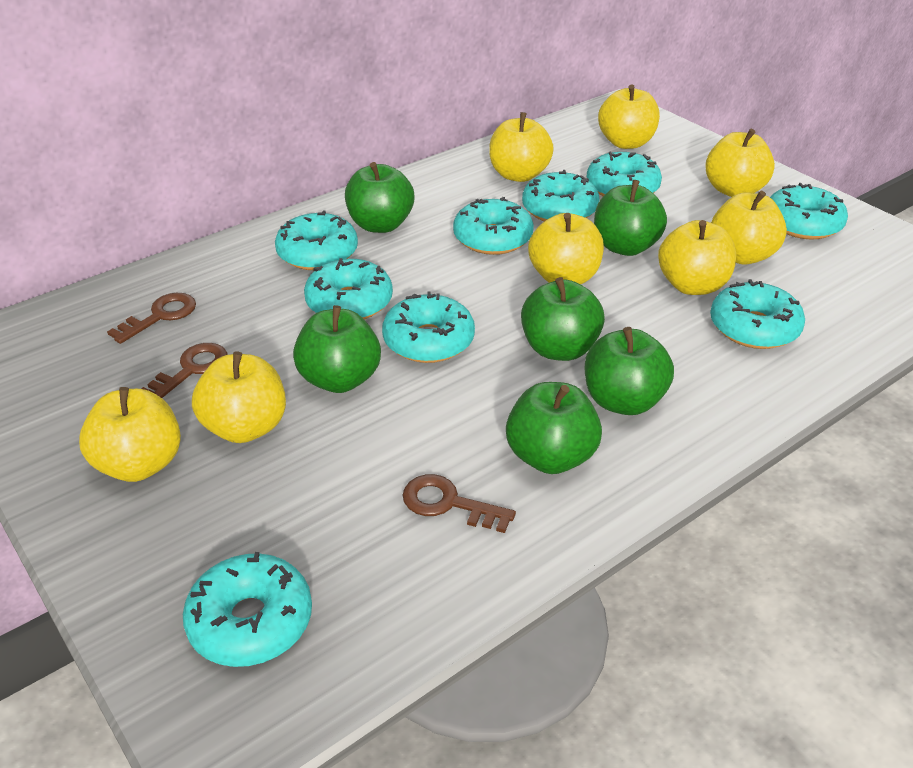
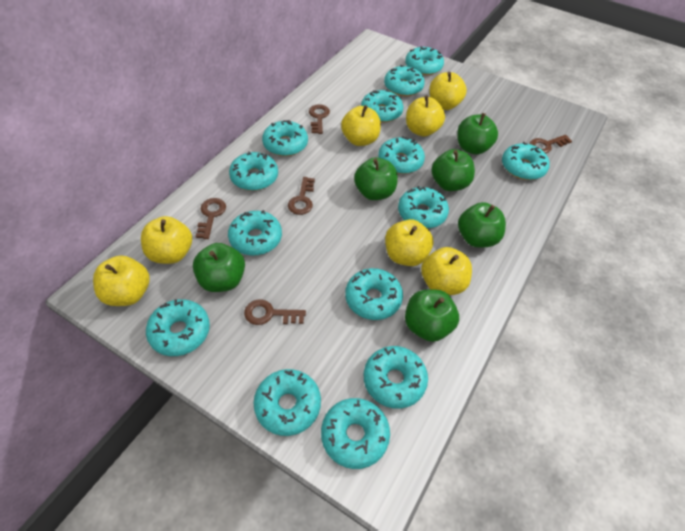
brown key: [107,293,196,344] [141,343,228,398] [402,474,516,533] = 3 -> [196,198,226,239] [244,300,306,325] [288,177,315,215] [309,104,330,134] [529,135,572,154] = 5
turquoise donut: [183,552,312,667] [275,210,358,270] [304,258,393,319] [382,292,475,363] [453,197,534,255] [522,170,600,221] [587,152,662,196] [710,279,805,349] [770,183,848,239] = 9 -> [146,299,210,356] [228,210,282,256] [229,151,278,191] [253,369,321,436] [262,120,308,156] [321,398,390,469] [345,268,403,320] [361,89,403,123] [364,346,428,409] [378,136,425,174] [384,65,425,96] [398,186,449,228] [405,46,444,75] [502,142,549,180] = 14
yellow apple: [79,387,181,482] [192,351,286,443] [489,112,554,182] [528,213,604,284] [598,85,660,149] [658,220,736,295] [705,129,775,197] [711,191,787,265] = 8 -> [93,256,150,306] [141,216,192,264] [341,105,381,146] [385,219,433,266] [406,95,445,137] [421,247,472,295] [429,72,467,110] = 7

